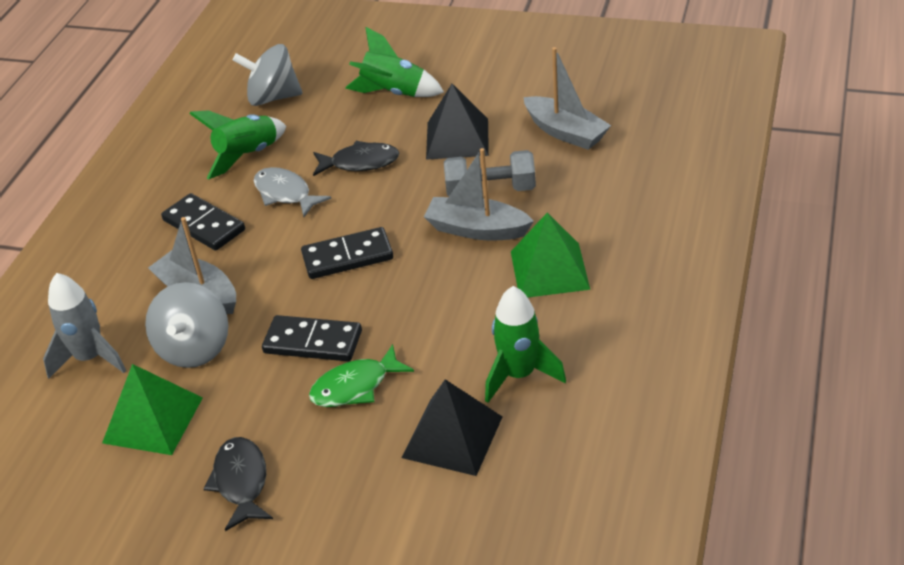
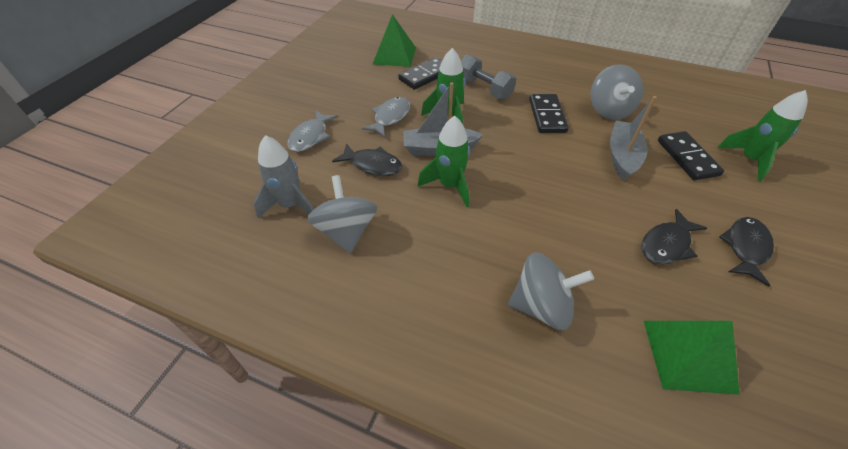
black fish: [204,437,273,531] [313,141,399,176] = 2 -> [332,144,402,176] [642,209,707,264] [719,217,774,287] = 3
black pyramid: [402,379,503,476] [426,84,489,160] = 2 -> none = 0
green fish: [309,344,414,407] = 1 -> none = 0
grey boat: [148,217,236,314] [424,148,534,240] [523,47,611,150] = 3 -> [403,82,483,156] [610,96,657,181] = 2
grey fish: [254,167,331,217] = 1 -> [287,110,338,152] [362,97,410,137] = 2
grey spinning top: [145,282,228,368] [233,44,303,106] = 2 -> [307,175,377,254] [508,253,594,330] [590,64,643,120] = 3

